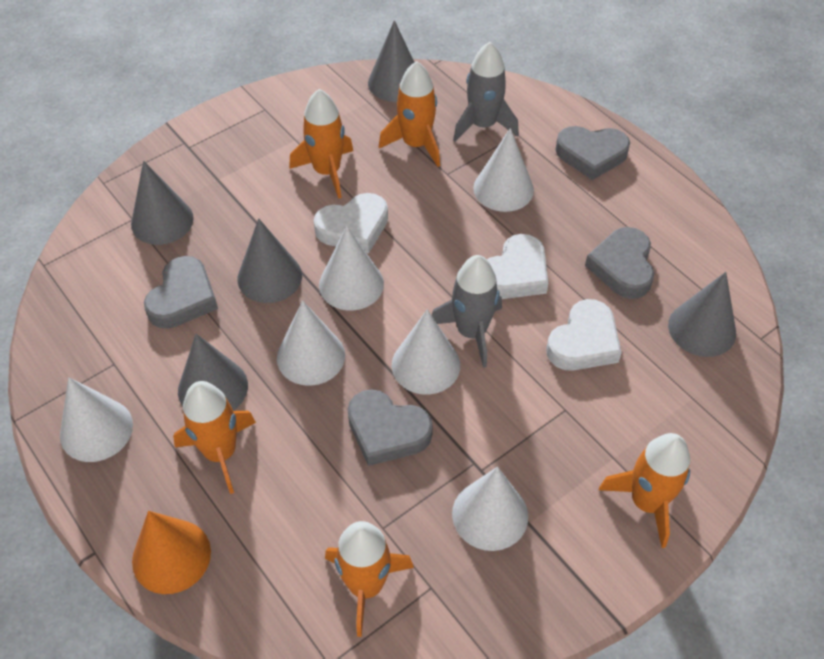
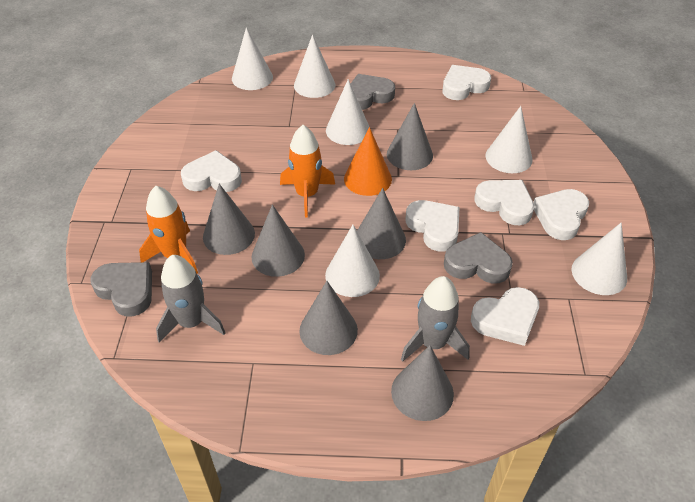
grey cone: [131,161,194,245] [178,334,248,411] [238,218,302,303] [368,20,414,102] [668,272,736,357] = 5 -> [203,184,255,255] [252,205,305,277] [300,281,358,355] [357,188,406,259] [387,103,433,170] [391,345,454,421] = 6
grey heart: [144,256,218,329] [347,389,433,466] [555,126,630,180] [585,227,654,299] = 4 -> [90,262,152,317] [351,74,395,110] [444,232,513,284] = 3
orange rocket: [173,381,256,494] [289,89,353,199] [325,521,414,637] [379,61,440,167] [599,433,690,548] = 5 -> [139,186,198,273] [280,125,335,218] = 2
white heart: [314,193,388,254] [487,234,548,299] [546,299,622,371] = 3 -> [181,150,242,192] [406,200,460,252] [442,65,491,100] [471,287,539,346] [474,180,534,225] [533,189,589,240] = 6

